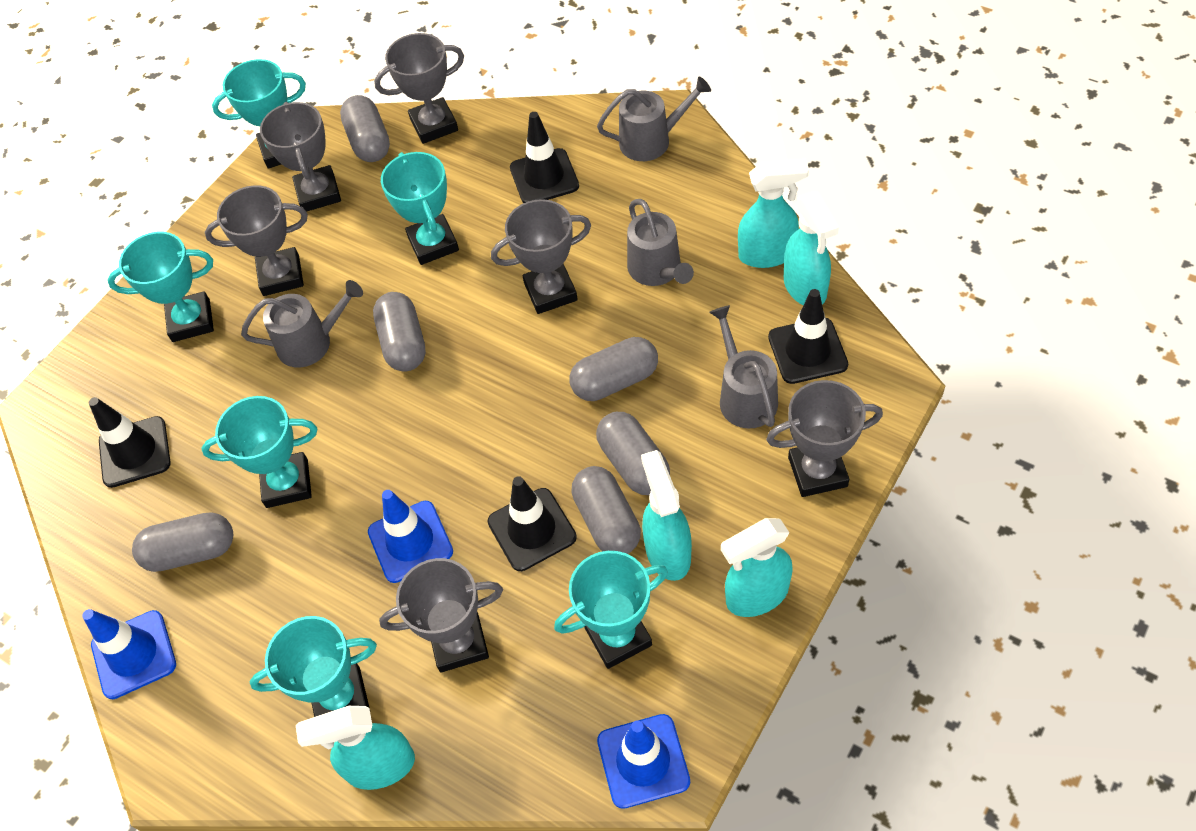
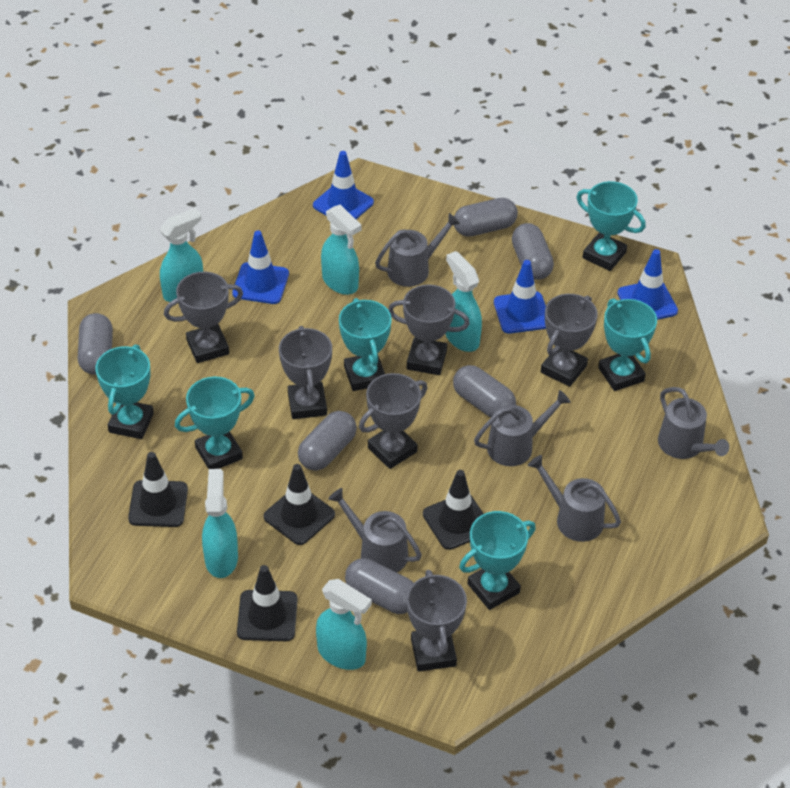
blue traffic cone: [82,609,176,699] [368,490,453,583] [597,714,690,809] = 3 -> [232,230,289,304] [313,151,374,219] [494,260,546,334] [617,249,678,320] = 4
grey watering can: [241,280,363,368] [597,76,711,161] [627,199,694,286] [709,305,778,428] = 4 -> [328,488,422,572] [375,213,460,287] [474,390,571,466] [528,455,621,542] [658,387,729,459] = 5

